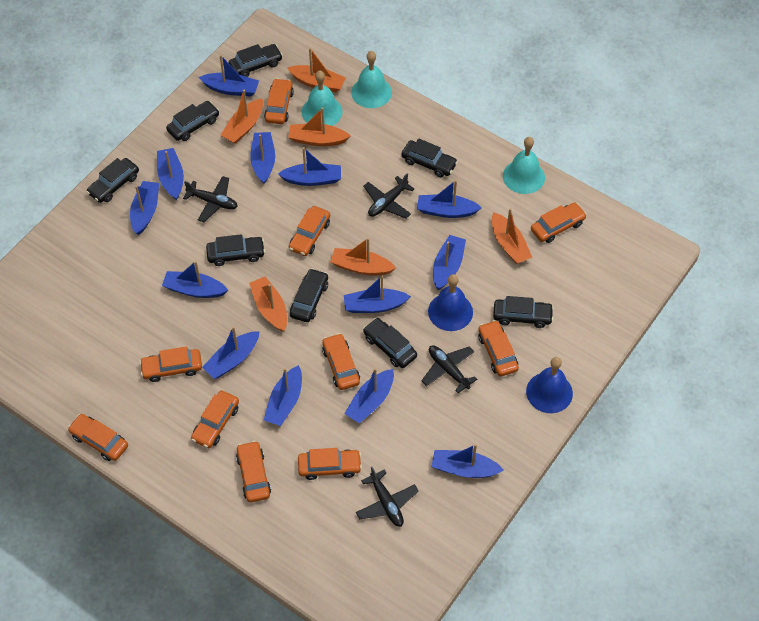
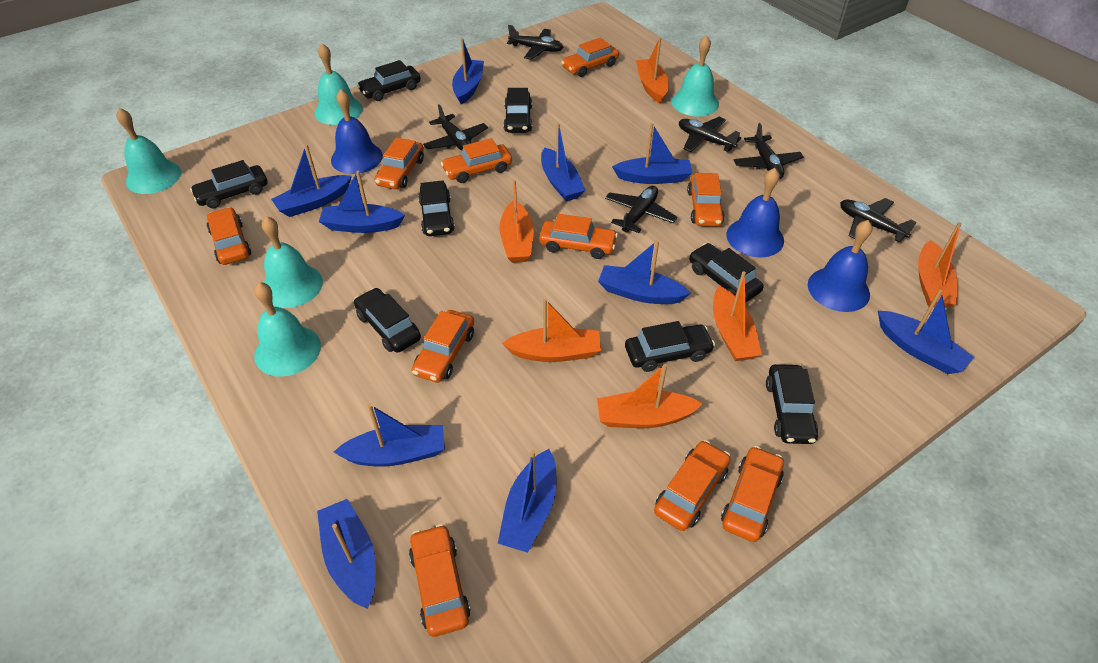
black plane: [183,176,238,222] [356,467,419,527] [363,173,414,219] [421,345,477,393] = 4 -> [423,104,488,151] [507,25,563,60] [605,186,677,233] [679,117,741,152] [734,123,804,179] [840,198,917,242] = 6
blue bell: [428,274,473,331] [526,357,573,413] = 2 -> [331,89,383,174] [726,168,784,257] [808,220,872,312] = 3
blue boat: [130,181,159,235] [157,148,184,200] [162,261,228,298] [199,55,259,97] [202,326,260,379] [250,132,275,184] [264,365,302,426] [278,147,341,186] [344,275,411,313] [344,368,394,423] [417,180,482,218] [432,444,504,478] [433,235,466,290] = 13 -> [271,144,352,217] [317,499,376,609] [319,171,405,233] [334,404,445,467] [452,38,484,104] [498,449,557,553] [541,123,586,201] [598,240,691,304] [612,123,692,184] [878,290,974,374] = 10
turquoise bell: [301,71,343,126] [351,51,392,108] [503,137,545,194] = 3 -> [116,108,181,194] [254,282,321,377] [262,216,323,308] [314,43,363,125] [671,35,719,116] = 5

